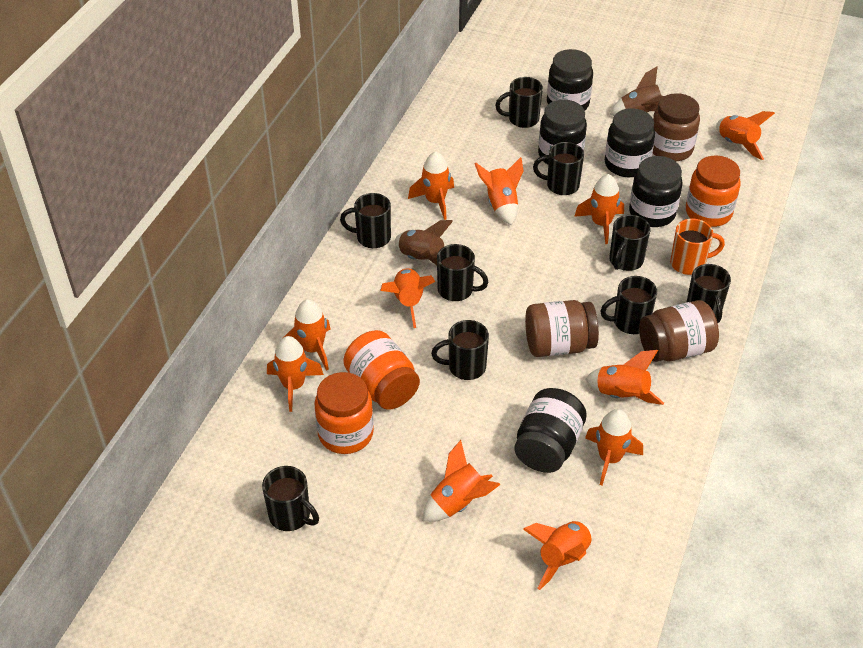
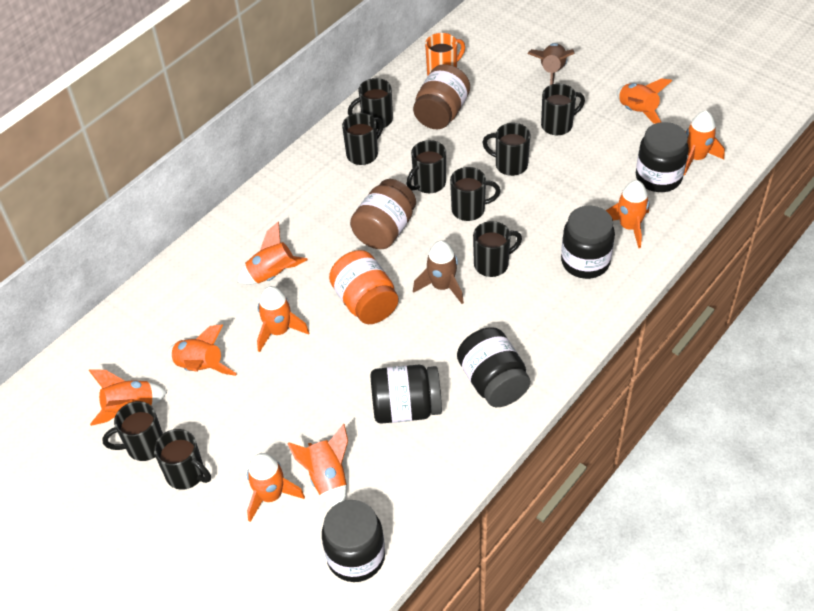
brown jar: [525,300,599,357] [639,300,719,362] [653,93,700,162] = 3 -> [350,179,416,249] [413,64,470,129] = 2
orange jar: [314,372,374,454] [343,330,420,410] [686,156,740,227] = 3 -> [329,250,399,324] = 1
orange rocket: [267,336,324,412] [283,299,330,371] [380,269,436,328] [408,152,454,220] [423,440,501,522] [474,157,523,226] [523,521,593,590] [574,174,624,244] [585,350,664,405] [585,409,643,485] [716,111,775,160] = 11 -> [89,369,167,426] [167,324,237,376] [237,221,308,285] [247,453,305,522] [257,286,309,352] [287,424,348,507] [606,180,649,248] [617,79,672,124] [684,110,725,175] = 9

